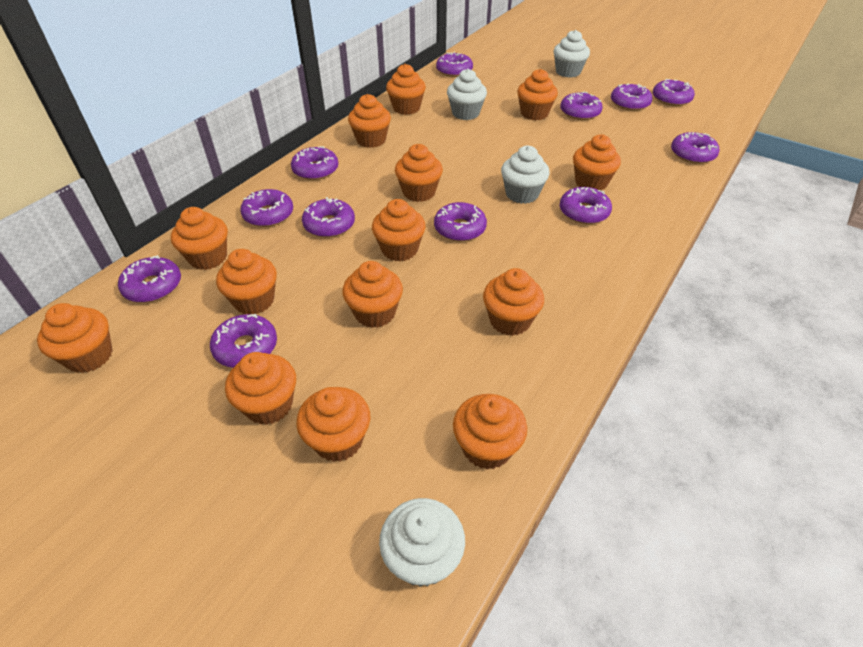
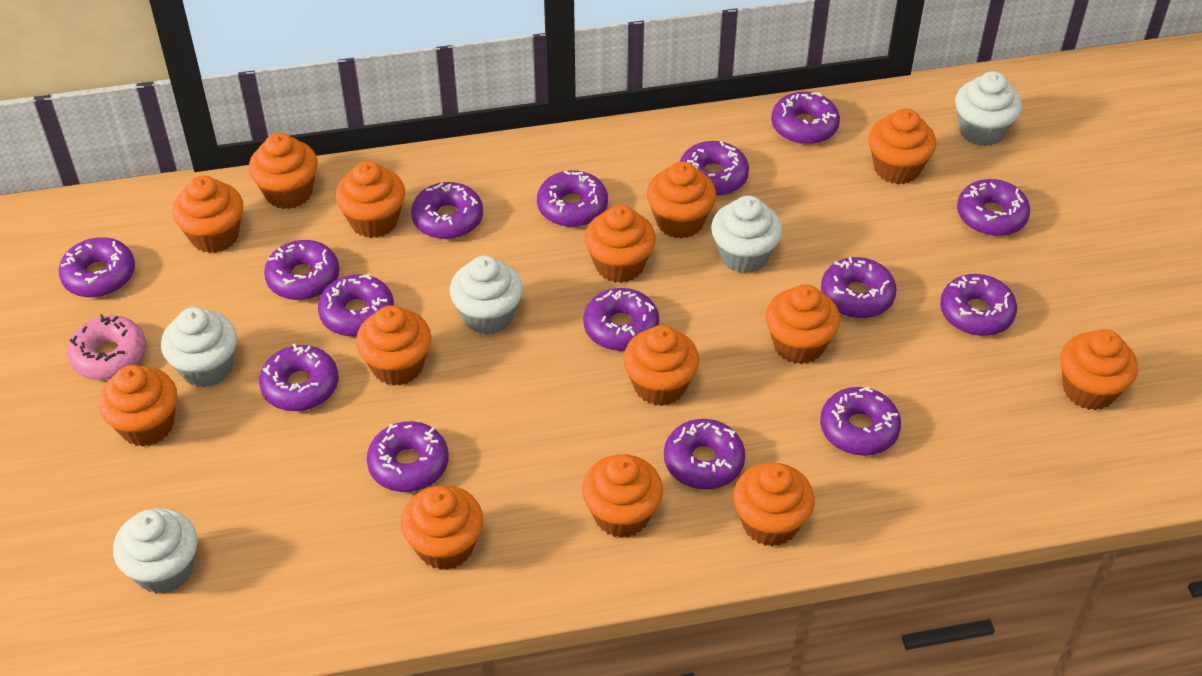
pink donut: none = 0 -> [67,314,147,380] = 1
purple donut: [118,255,181,303] [210,314,277,368] [240,189,293,227] [291,146,338,180] [302,197,355,238] [434,202,487,242] [436,52,473,77] [560,92,602,120] [560,187,612,224] [611,84,653,111] [653,79,695,106] [671,132,719,164] = 12 -> [59,237,135,297] [259,343,339,411] [264,240,339,300] [318,274,394,337] [367,421,449,492] [411,182,483,239] [537,170,608,227] [583,288,659,351] [664,419,745,489] [680,141,749,196] [771,91,840,144] [820,386,901,456] [821,257,897,318] [940,274,1017,336] [957,179,1030,236] = 15
white cupcake: [379,498,465,587] [447,69,487,120] [501,146,550,204] [554,30,590,78] = 4 -> [113,508,197,594] [161,307,237,388] [450,255,523,335] [711,196,782,273] [955,71,1022,146] = 5

